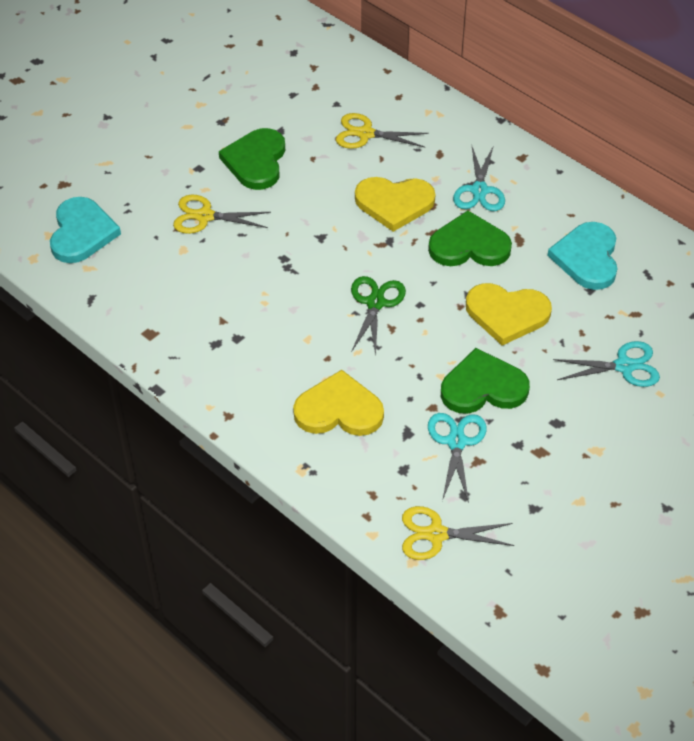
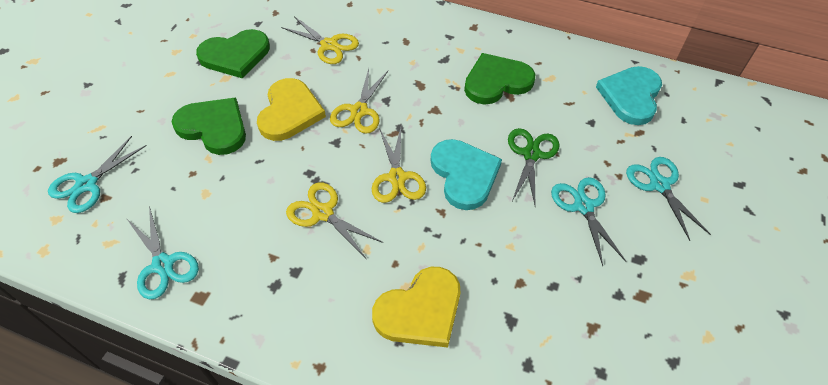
turquoise scissors: [428,413,487,503] [453,145,505,211] [553,341,660,387] = 3 -> [48,136,147,213] [126,206,199,299] [551,177,626,266] [626,157,711,241] = 4
yellow heart: [293,370,384,436] [355,177,436,232] [466,283,552,345] = 3 -> [257,78,326,141] [372,267,460,348] = 2
yellow scissors: [173,195,271,234] [336,113,429,149] [402,506,514,560] = 3 -> [281,16,359,64] [286,182,384,258] [330,68,388,134] [372,128,426,203] = 4

